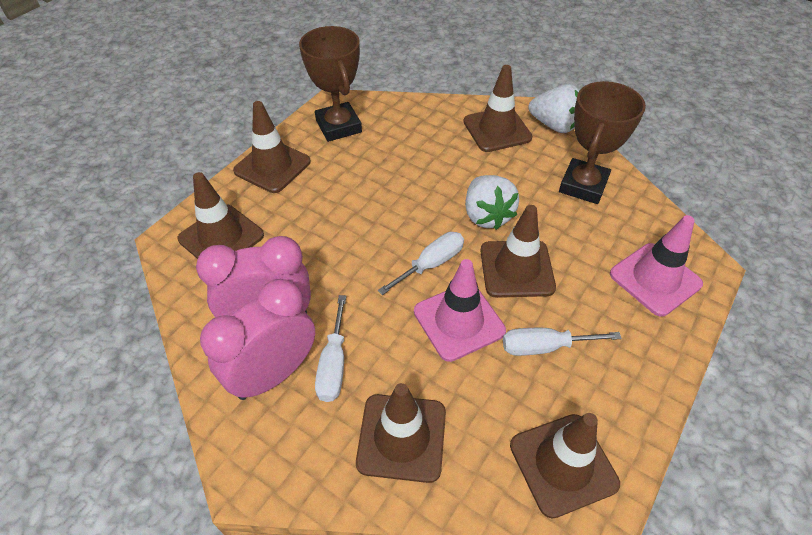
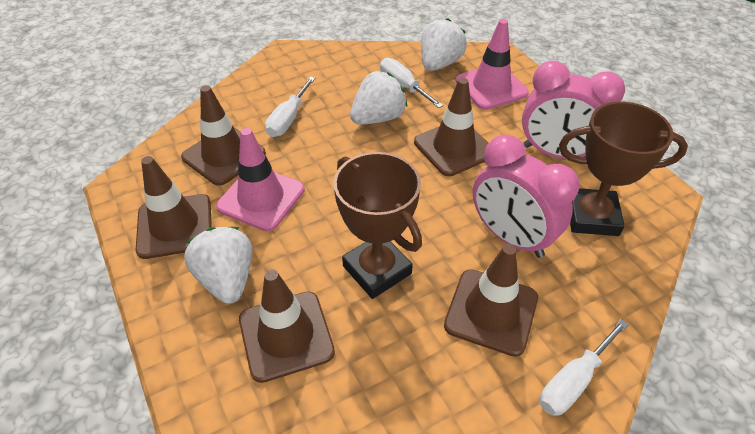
brown traffic cone: [178,172,264,259] [233,101,311,193] [356,383,446,483] [463,65,532,152] [480,205,556,298] [510,413,620,518] = 6 -> [136,156,212,259] [181,85,266,186] [239,269,335,383] [414,78,488,176] [444,244,538,357] = 5
white strawberry: [465,175,519,230] [528,84,580,133] = 2 -> [184,227,252,304] [350,71,407,125] [421,18,467,71] = 3

